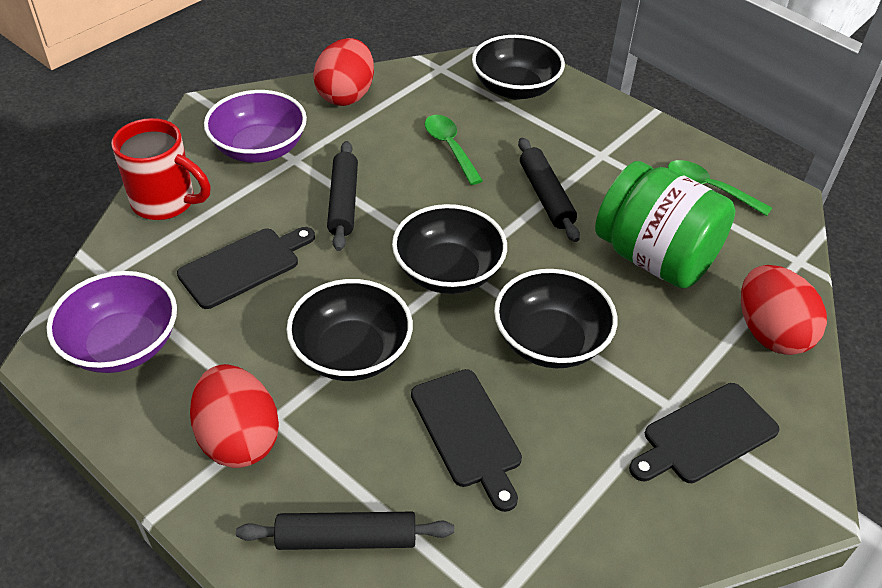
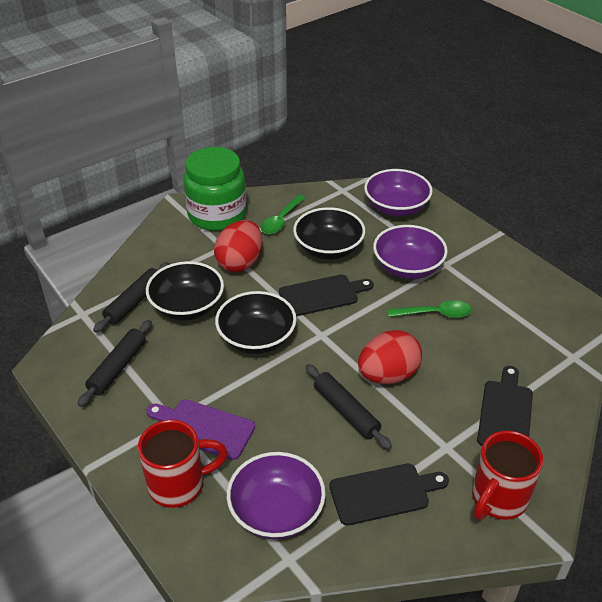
black bowl: [287,279,413,381] [392,204,507,294] [472,35,565,100] [494,269,617,368] = 4 -> [146,261,224,321] [215,291,296,354] [293,207,365,260] = 3
purple bowl: [47,271,177,373] [204,90,307,163] = 2 -> [227,452,326,539] [364,169,433,216] [373,225,448,279] = 3
purple cutting board: none = 0 -> [147,399,255,460] = 1
red egg: [190,364,279,468] [313,38,374,106] [741,265,827,355] = 3 -> [214,220,262,272] [358,330,422,384] = 2
red mug: [111,118,211,220] = 1 -> [138,420,228,508] [472,430,543,520] = 2

